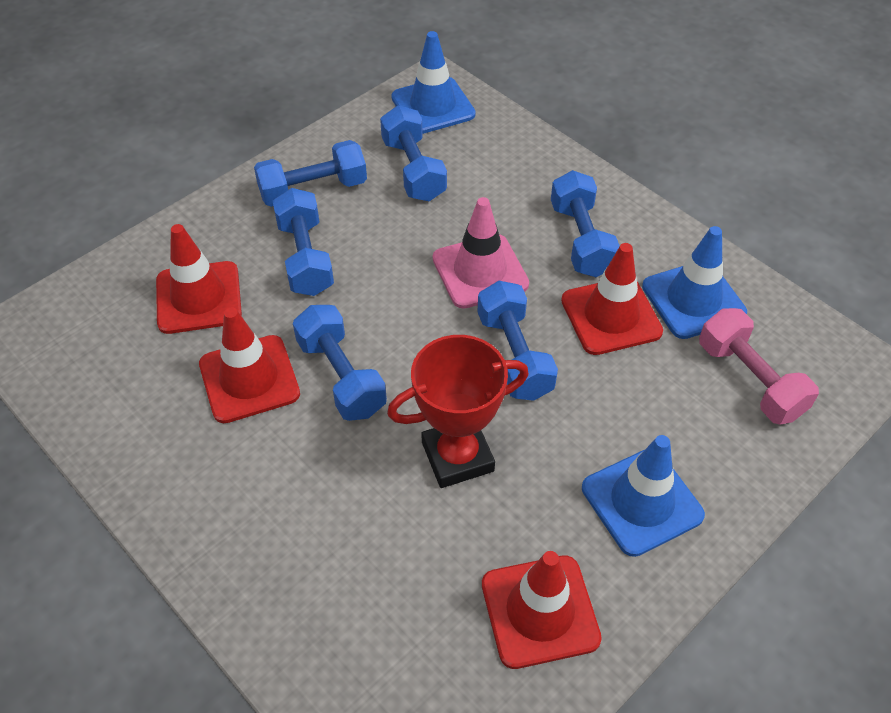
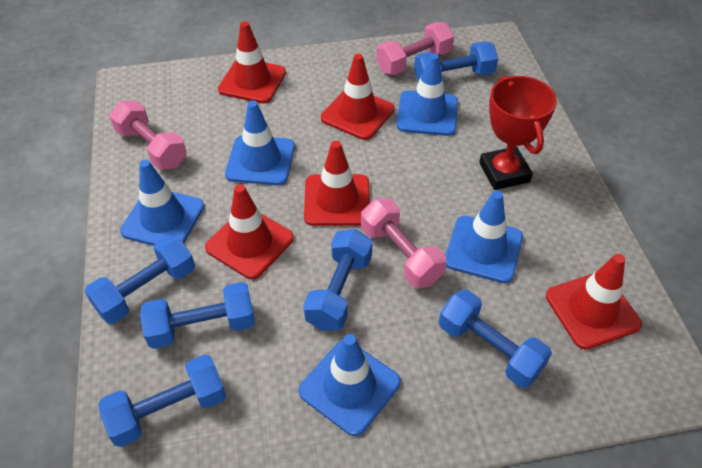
blue traffic cone: [391,31,476,134] [582,435,705,557] [642,226,747,339] = 3 -> [120,160,204,246] [225,101,295,185] [299,334,401,436] [397,54,458,136] [445,191,523,283] = 5
pink dumbbell: [699,308,819,424] = 1 -> [109,101,187,170] [361,199,447,288] [376,22,454,75] = 3
pink traffic cone: [433,197,529,309] = 1 -> none = 0
red traffic cone: [156,224,242,334] [199,307,300,423] [482,551,602,669] [561,243,663,355] = 4 -> [205,184,294,279] [218,21,286,103] [304,141,370,226] [321,54,395,140] [546,254,642,350] = 5

